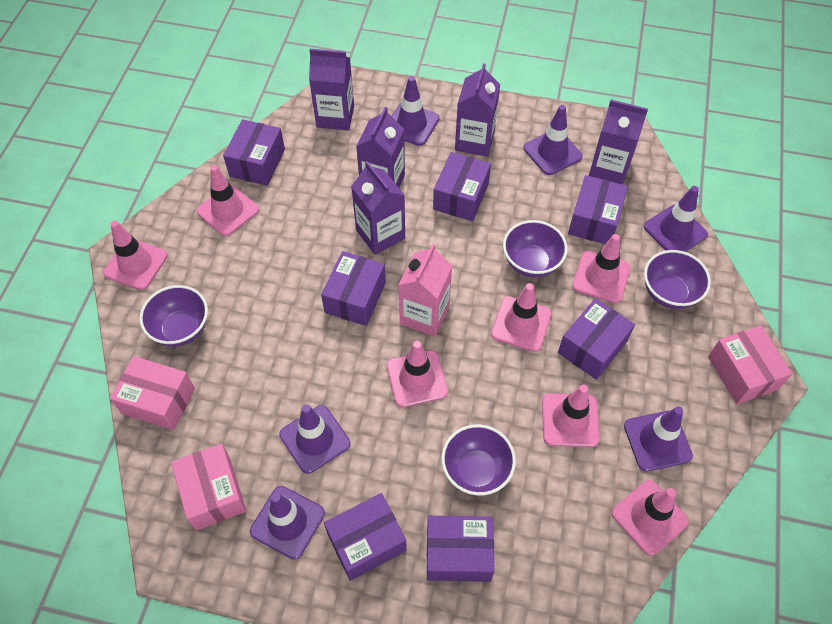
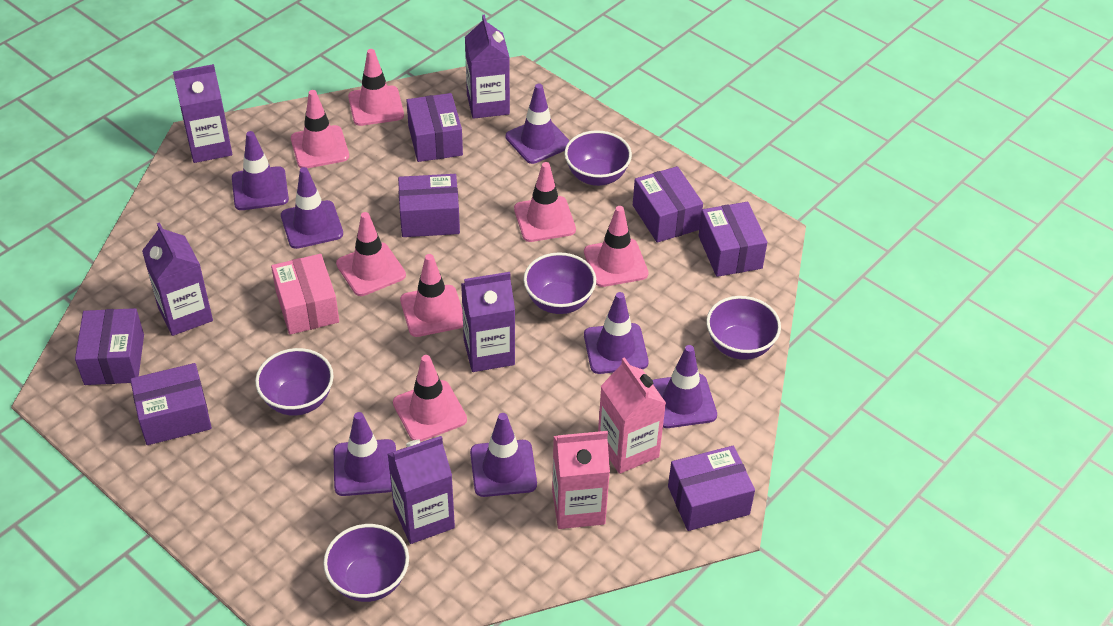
pink box: [110,356,195,430] [171,444,246,531] [708,325,793,404] = 3 -> [271,254,339,335] = 1
pink carton: [399,244,452,337] = 1 -> [552,431,610,529] [598,357,666,474] = 2
purple bowl: [139,285,208,347] [441,424,516,496] [503,220,568,278] [644,250,711,309] = 4 -> [255,348,334,416] [323,524,409,602] [524,252,596,314] [564,130,632,186] [706,296,781,360] = 5
purple traffic cone: [250,486,325,560] [279,405,350,474] [392,76,440,146] [523,105,582,175] [624,406,693,472] [644,186,708,252] = 6 -> [232,131,289,210] [281,167,343,249] [334,412,396,496] [470,413,537,497] [506,84,570,164] [584,292,649,374] [652,345,717,428] = 7

